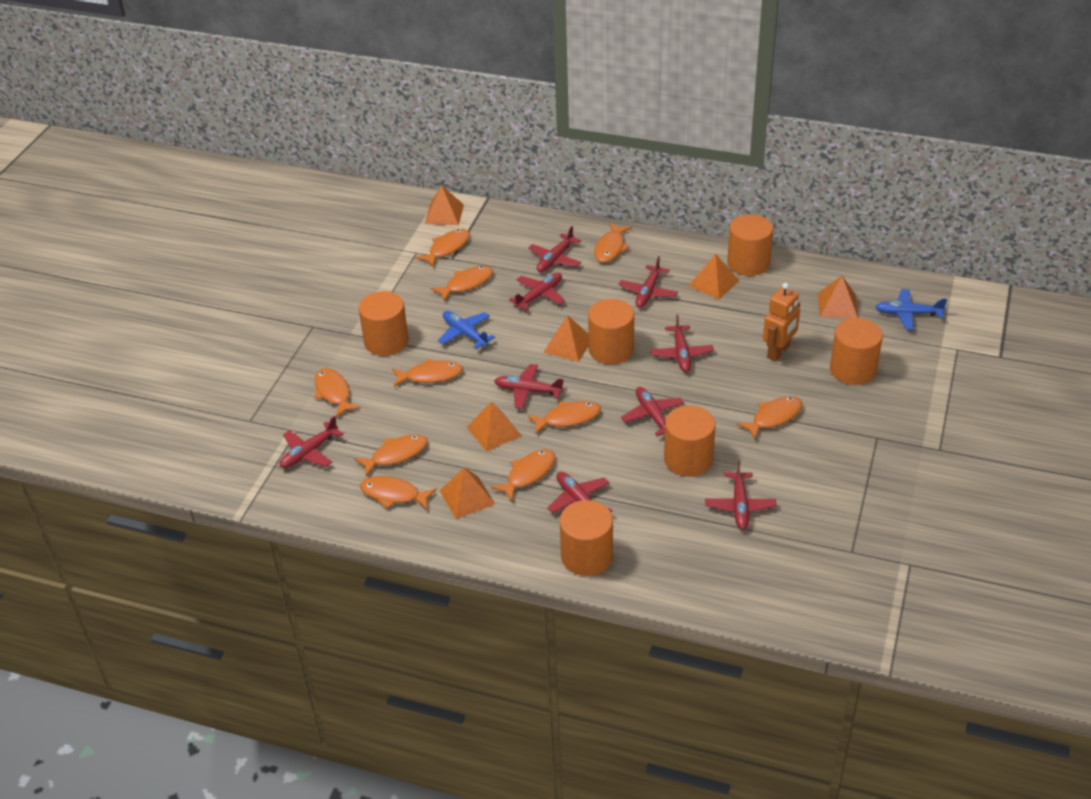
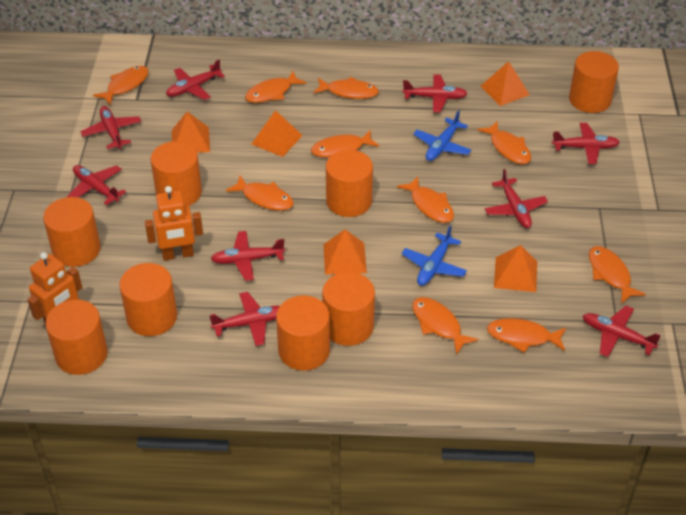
orange cylinder: [359,291,408,356] [560,500,613,576] [588,299,634,364] [664,405,716,477] [727,214,773,276] [830,318,883,385] = 6 -> [43,197,101,267] [45,299,108,375] [119,263,177,336] [151,141,202,206] [276,295,330,370] [322,272,375,346] [326,150,373,217] [569,51,619,113] = 8
orange pyramid: [425,185,464,225] [440,468,495,519] [467,401,522,452] [543,315,589,362] [689,254,739,300] [818,276,858,318] = 6 -> [172,112,210,153] [252,110,303,157] [323,229,367,275] [480,61,530,106] [494,245,537,292] = 5
orange robot: [763,283,800,362] = 1 -> [27,252,82,326] [145,186,203,261] = 2

